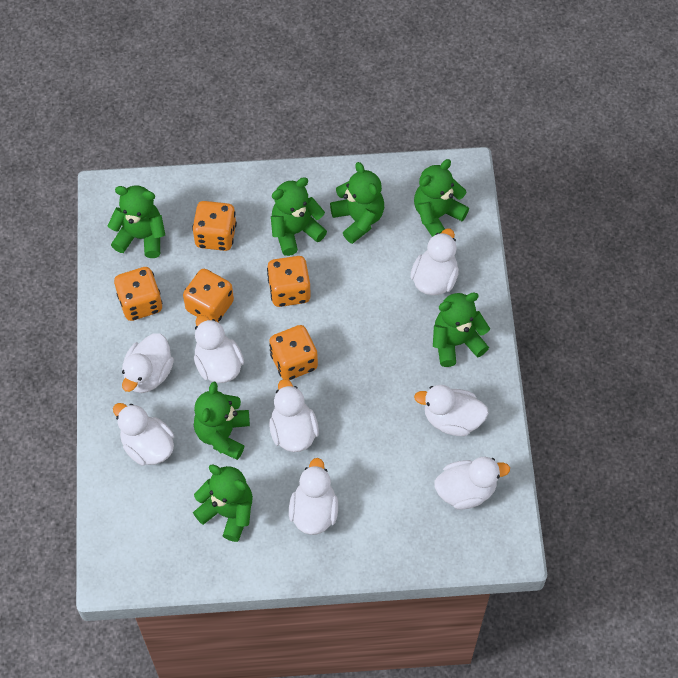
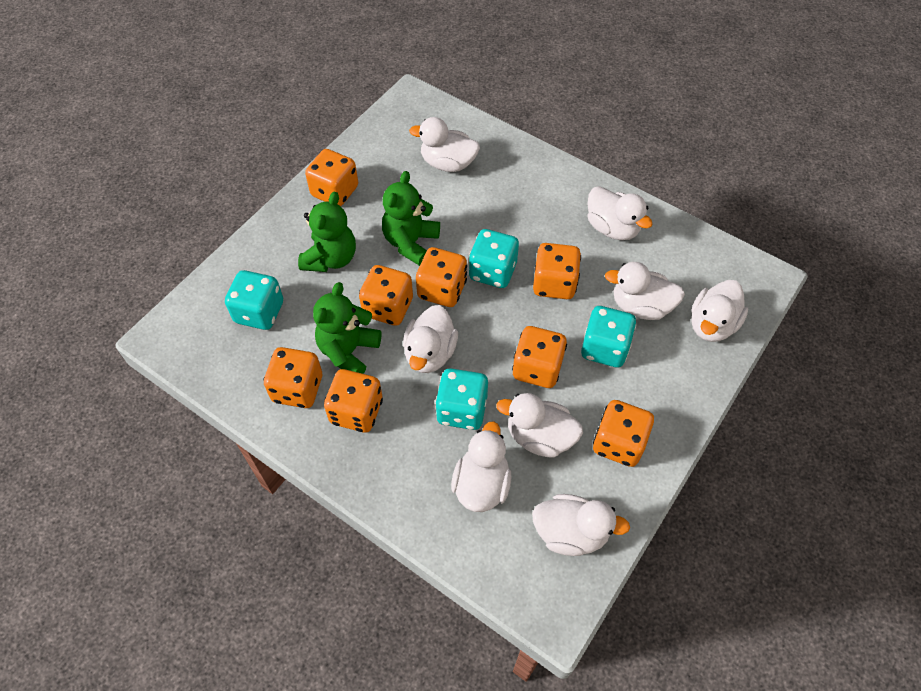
green teddy bear: [108,185,165,258] [193,464,253,542] [194,381,250,460] [271,177,327,256] [330,162,384,244] [414,159,469,237] [433,292,490,367] = 7 -> [298,192,356,272] [313,282,381,374] [382,171,440,266] = 3
orange dice: [114,267,162,321] [183,269,234,322] [192,201,237,251] [267,256,311,307] [269,325,318,380] = 5 -> [263,347,322,408] [305,149,358,206] [324,369,383,432] [359,265,413,326] [416,247,467,307] [512,326,567,388] [533,243,581,299] [593,400,654,467] = 8
turquoise dice: none = 0 -> [225,270,283,330] [435,368,488,430] [469,229,519,288] [581,306,637,367] = 4

